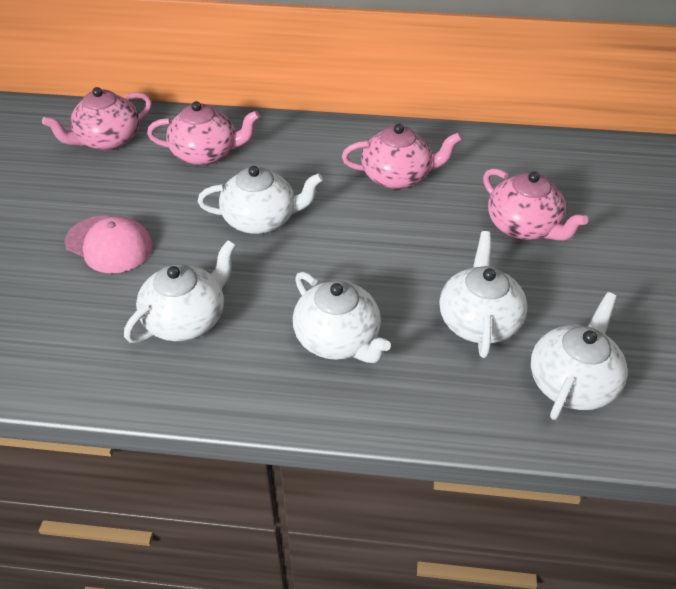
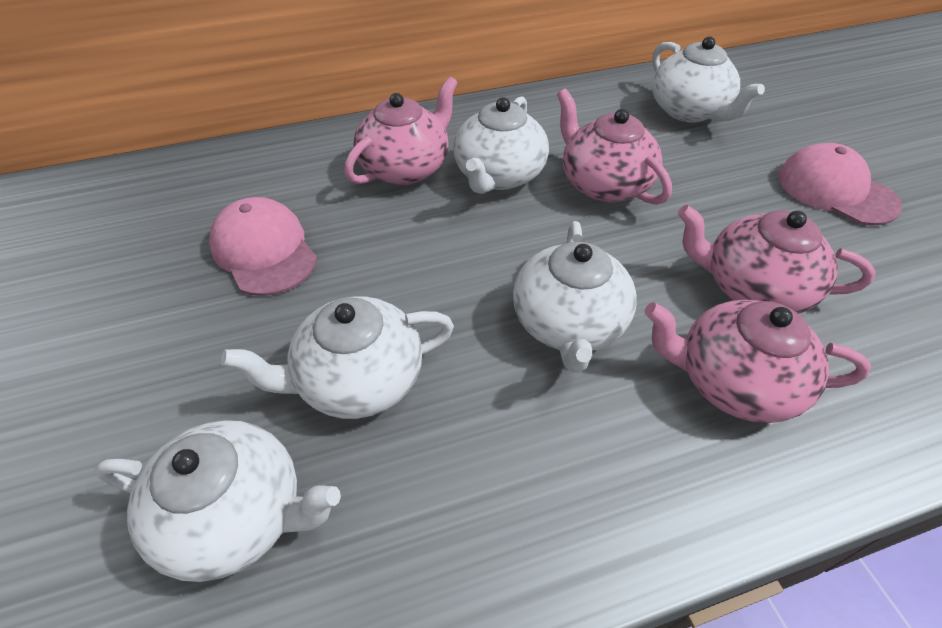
pink cap: [65,215,153,273] = 1 -> [209,197,317,296] [778,143,902,226] = 2

